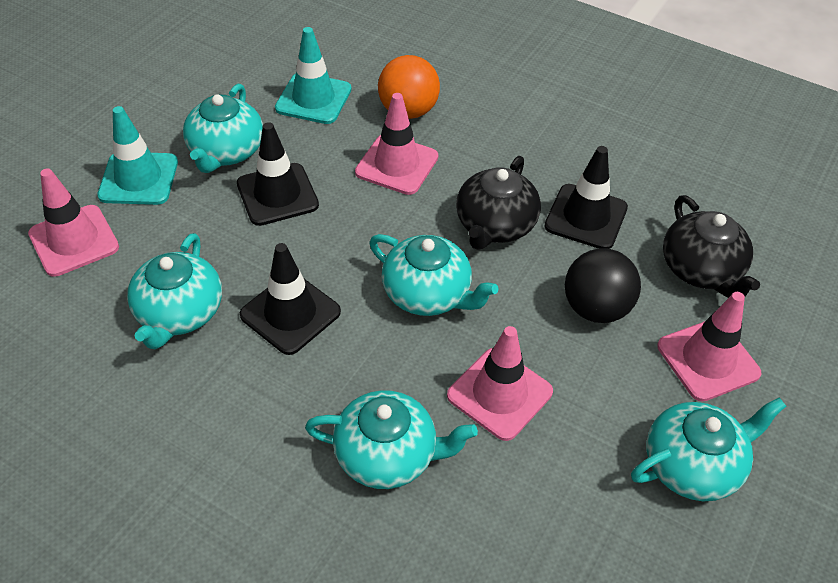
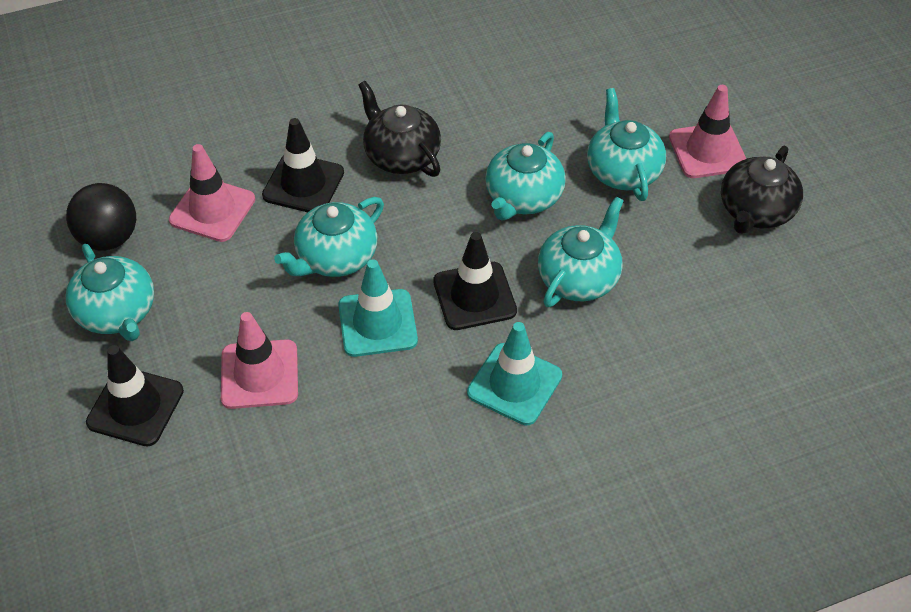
orange ball: [378,55,440,119] = 1 -> none = 0
pink traffic cone: [28,168,119,277] [355,93,438,195] [447,326,553,441] [657,292,761,402] = 4 -> [169,144,255,242] [221,312,298,409] [669,85,746,178] = 3

